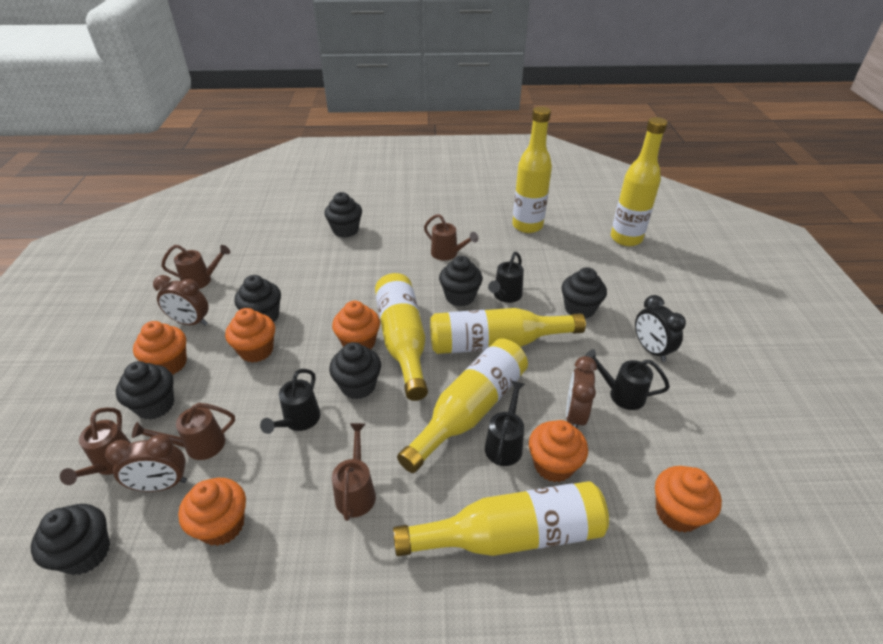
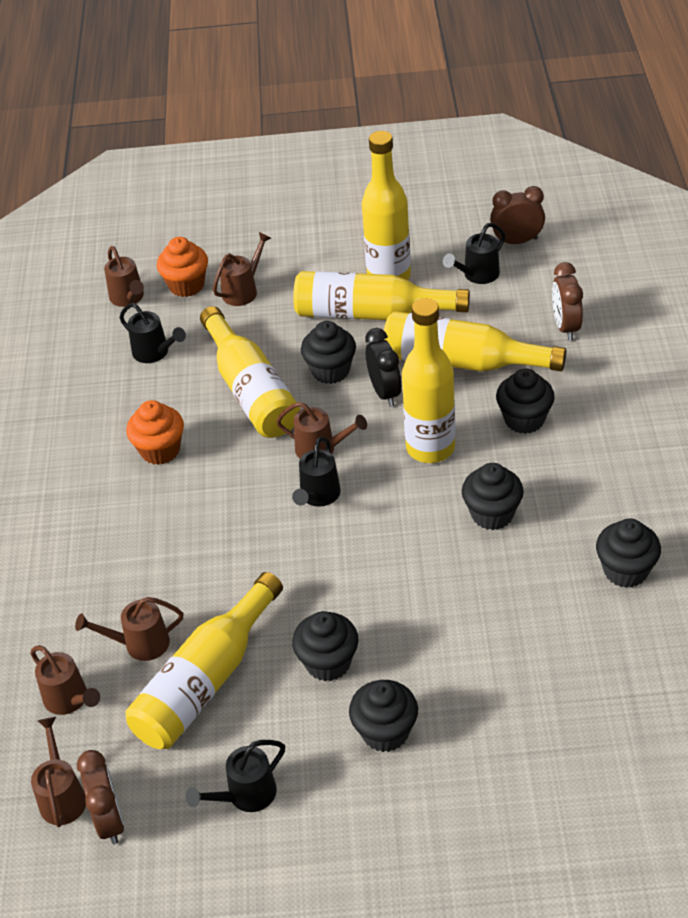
black cupcake: [31,504,110,575] [116,361,174,420] [234,275,281,322] [324,192,362,238] [329,342,381,399] [439,256,483,306] [562,267,607,319] = 7 -> [292,611,359,681] [301,321,356,384] [349,680,418,752] [462,463,524,530] [496,369,555,434] [596,518,661,588] = 6
brown watering can: [60,408,131,485] [132,403,235,460] [161,245,230,289] [332,423,376,521] [424,214,478,261] = 5 -> [30,645,100,715] [31,717,86,827] [75,597,183,661] [104,246,144,307] [213,232,271,306] [276,402,367,458] = 6
orange cupcake: [133,321,187,374] [178,478,246,546] [225,308,275,362] [332,301,380,349] [529,420,588,482] [655,466,722,533] = 6 -> [126,400,184,465] [157,237,208,297] = 2

